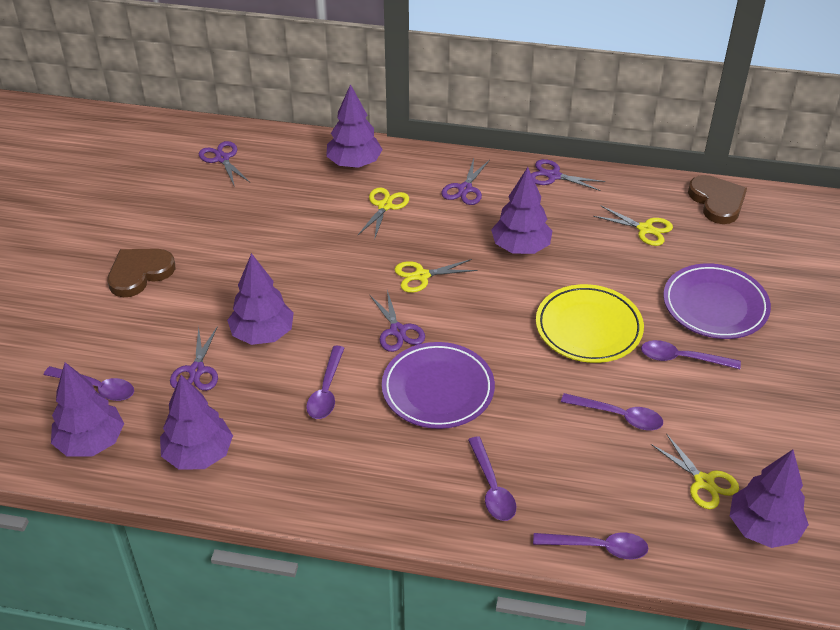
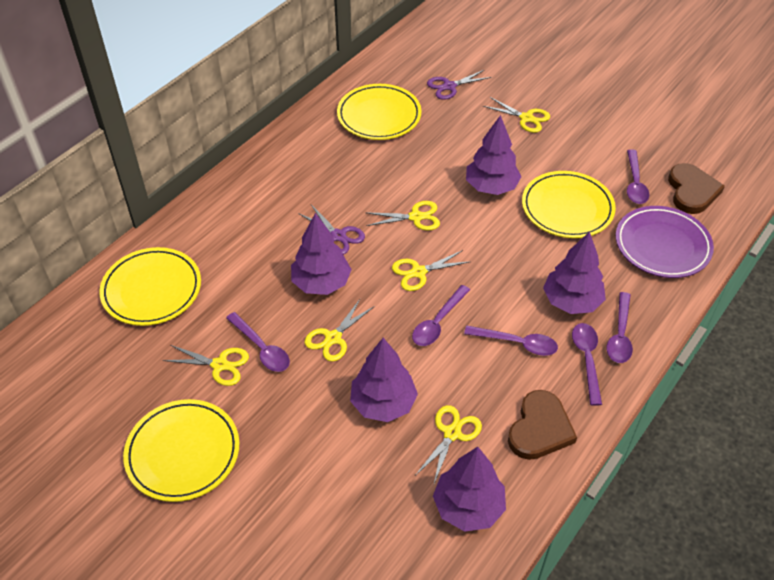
purple plate: [382,342,495,429] [663,263,771,339] = 2 -> [616,206,714,278] = 1
purple scissors: [170,326,218,391] [199,141,250,187] [369,290,425,352] [441,158,490,205] [531,159,605,191] = 5 -> [298,205,365,255] [427,70,492,100] = 2
purple tree: [51,362,124,457] [160,375,233,470] [227,253,294,345] [326,84,383,168] [491,167,553,254] [730,449,809,548] = 6 -> [291,213,352,295] [350,338,418,422] [433,447,506,532] [466,115,521,195] [543,231,606,314] = 5
yellow plate: [536,284,644,363] = 1 -> [99,247,201,326] [123,399,240,502] [337,84,422,140] [522,171,616,238] = 4
yellow scissors: [358,188,409,240] [394,259,477,293] [593,205,673,246] [651,433,739,509] = 4 -> [163,345,249,386] [305,298,375,362] [365,201,440,231] [392,250,471,291] [416,405,482,486] [483,97,550,133] = 6

